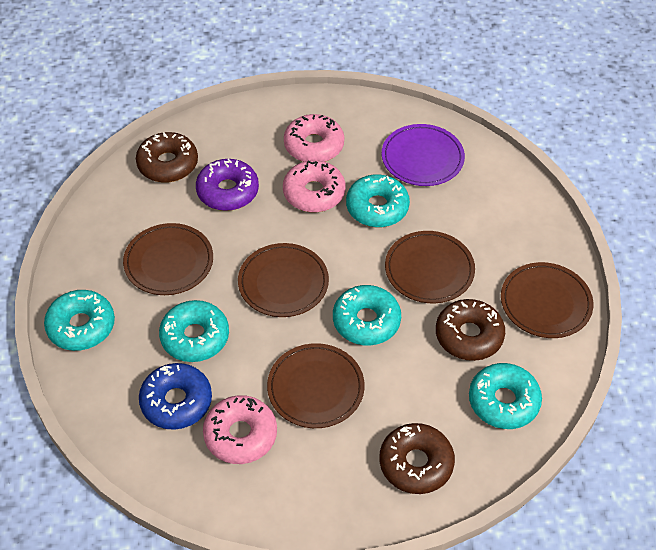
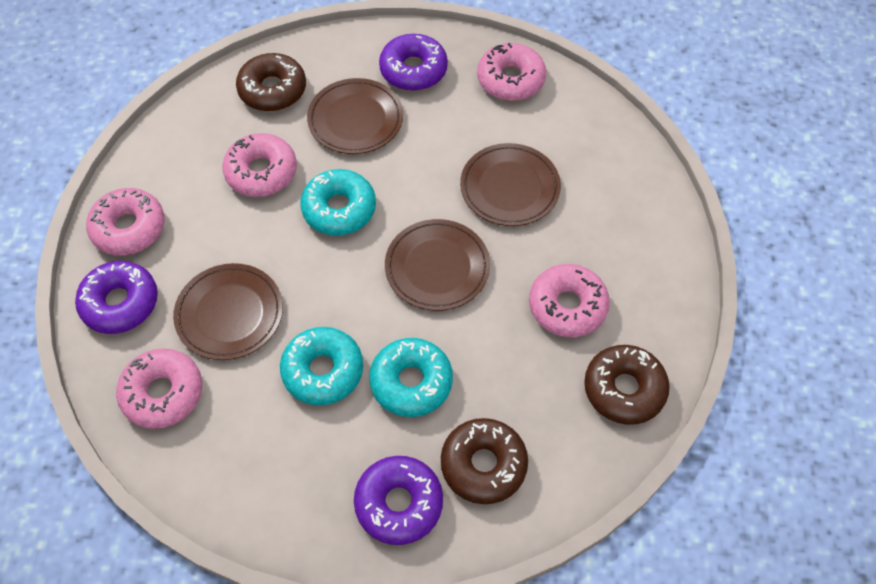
blue donut: [139,363,212,430] = 1 -> none = 0
brown plate: [123,223,213,295] [238,243,329,317] [267,343,365,428] [385,231,475,303] [501,262,593,338] = 5 -> [173,263,283,360] [307,78,403,154] [385,219,490,311] [460,143,561,226] = 4
pink donut: [203,395,277,464] [283,160,346,212] [284,114,344,162] = 3 -> [86,188,165,256] [116,348,202,429] [222,133,297,197] [477,43,546,101] [529,264,610,337] = 5
purple donut: [196,159,259,211] = 1 -> [75,261,158,334] [354,456,443,545] [379,34,448,91] = 3
purple plate: [382,124,465,186] = 1 -> none = 0
turquoise donut: [44,290,115,351] [159,300,229,362] [333,285,401,345] [346,174,410,227] [469,363,542,429] = 5 -> [280,327,363,405] [300,169,376,236] [369,338,453,417] = 3

